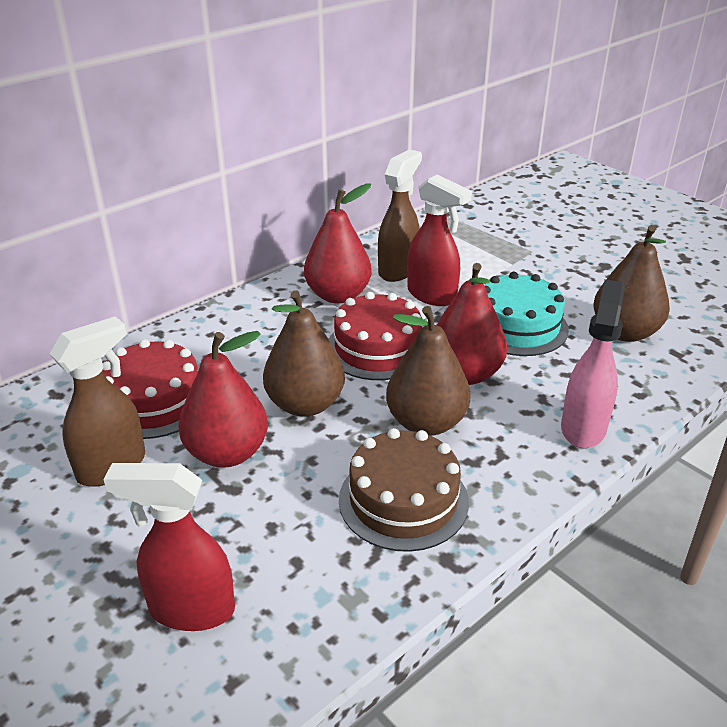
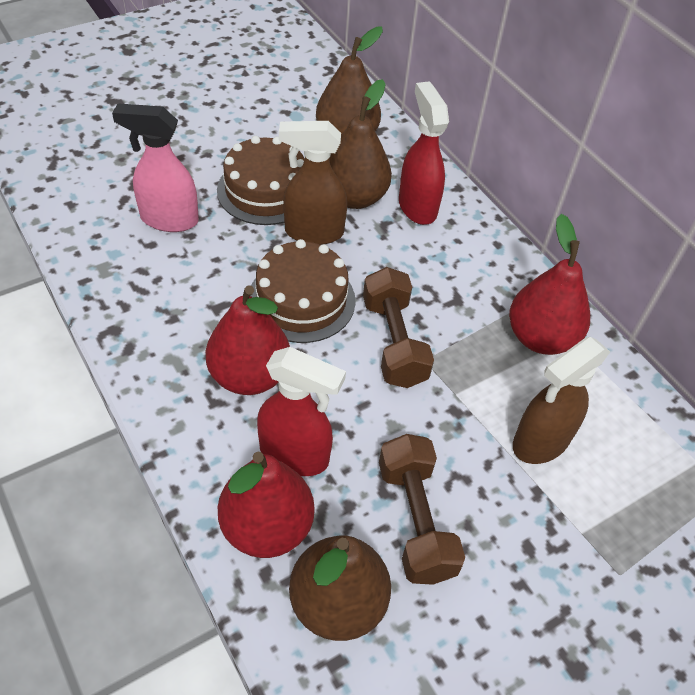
brown cake: [339,428,469,552] = 1 -> [217,136,305,225] [251,239,356,343] = 2
brown dumbbell: none = 0 -> [363,267,434,388] [379,434,465,585] = 2
red cake: [102,339,198,439] [329,292,422,380] = 2 -> none = 0
turquoise cake: [484,272,569,356] = 1 -> none = 0

